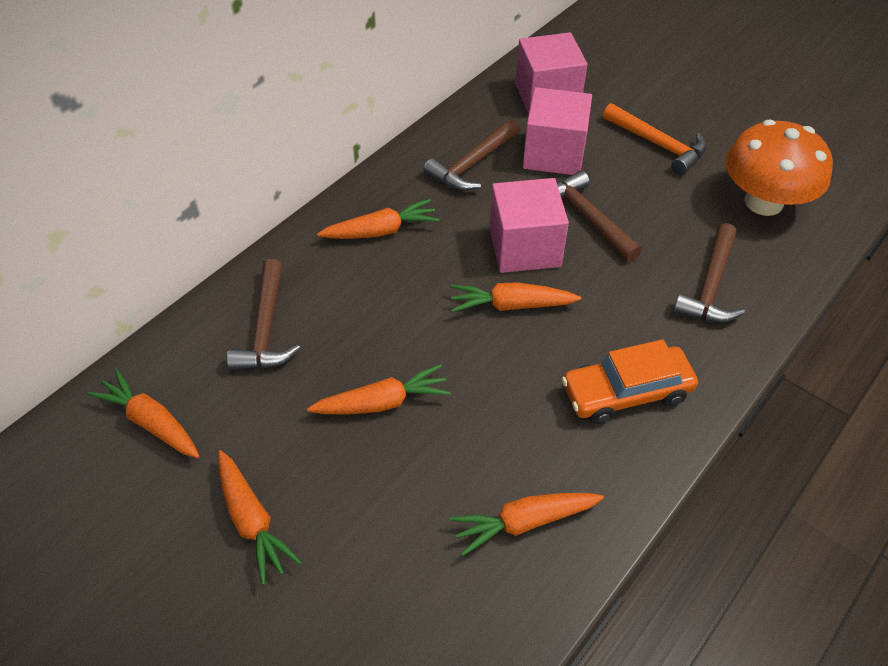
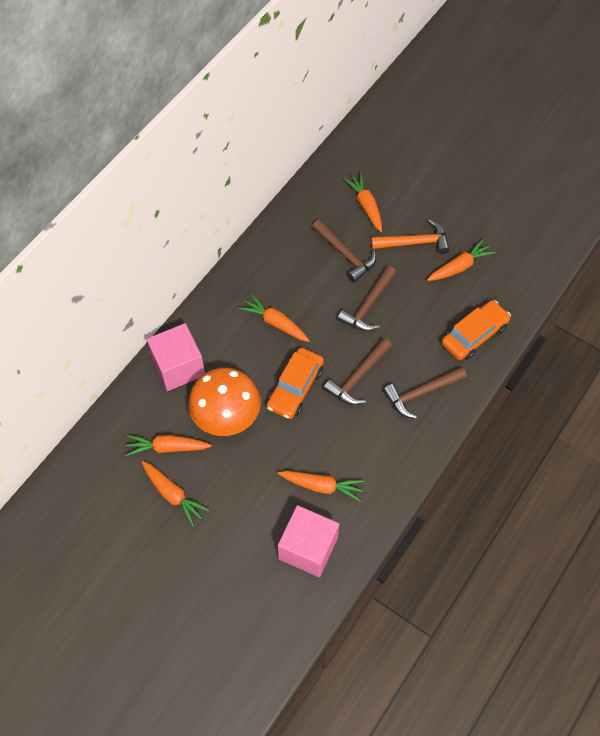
orange car: [562,339,698,424] = 1 -> [267,348,324,419] [442,300,511,360] = 2
pink cube: [490,178,569,273] [515,32,588,115] [523,87,592,175] = 3 -> [146,323,205,391] [278,505,339,577] = 2

